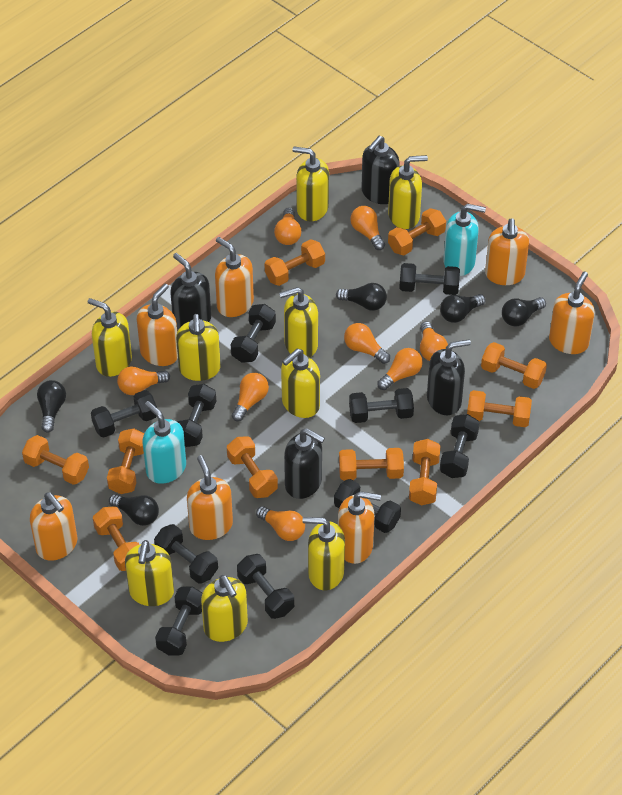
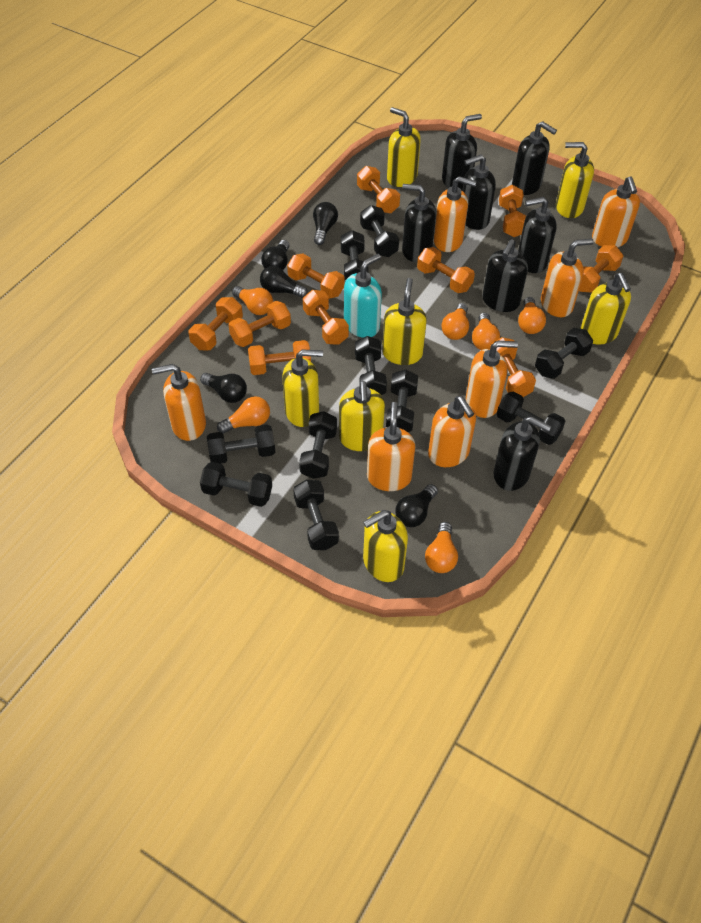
black soap dispenser: [170,253,211,331] [284,428,325,499] [362,136,399,204] [427,339,471,415] = 4 -> [402,184,436,262] [442,114,482,190] [462,155,496,230] [482,239,528,312] [493,416,551,491] [512,121,557,195] [518,197,557,273] = 7
orange light bulb: [117,366,170,395] [232,373,269,421] [256,506,305,541] [274,208,301,245] [344,323,390,364] [350,206,385,250] [377,348,423,390] [420,321,448,361] = 8 -> [217,396,270,433] [232,286,273,315] [425,522,458,573] [441,303,469,340] [472,313,500,350] [518,297,546,334] = 6
turquoise soap dispenser: [143,401,186,484] [443,204,486,276] = 2 -> [344,254,382,338] = 1
yellow soap dispenser: [88,298,132,377] [125,540,174,606] [176,314,221,381] [201,575,248,642] [279,287,318,358] [281,349,320,418] [292,147,329,221] [303,517,345,590] [388,155,428,229] = 9 -> [282,349,323,427] [339,381,385,451] [363,510,408,582] [382,278,427,365] [387,107,421,187] [556,142,594,218] [580,273,631,344] = 7

